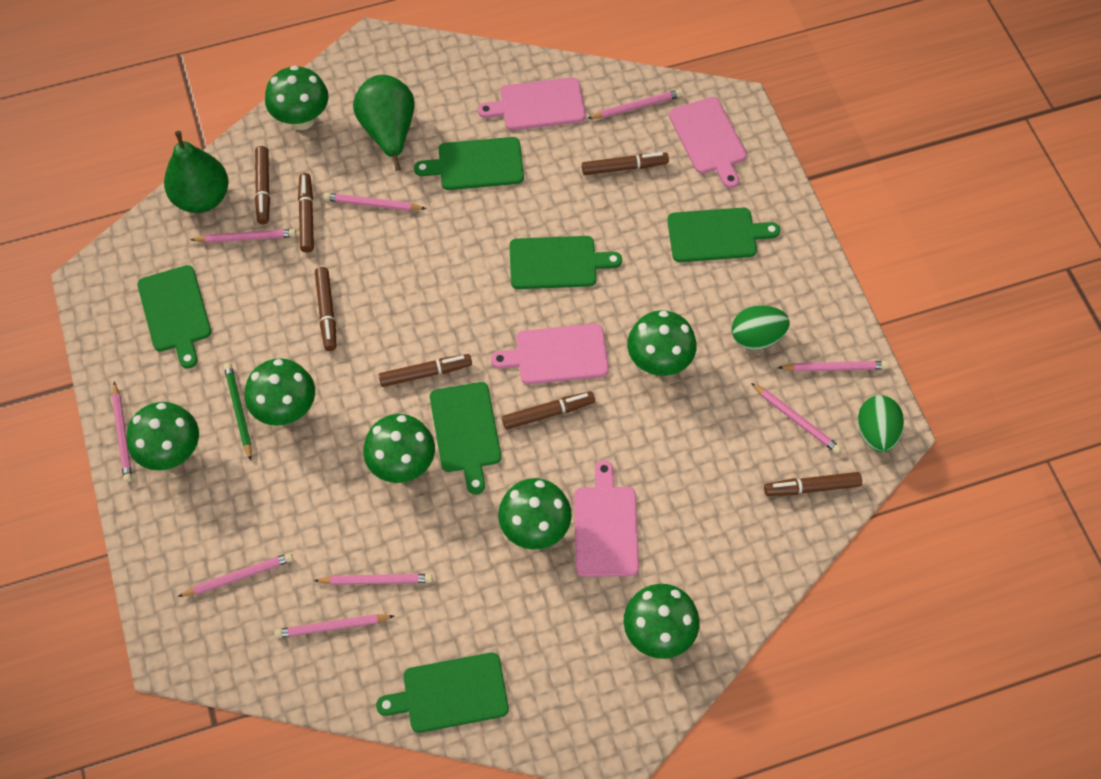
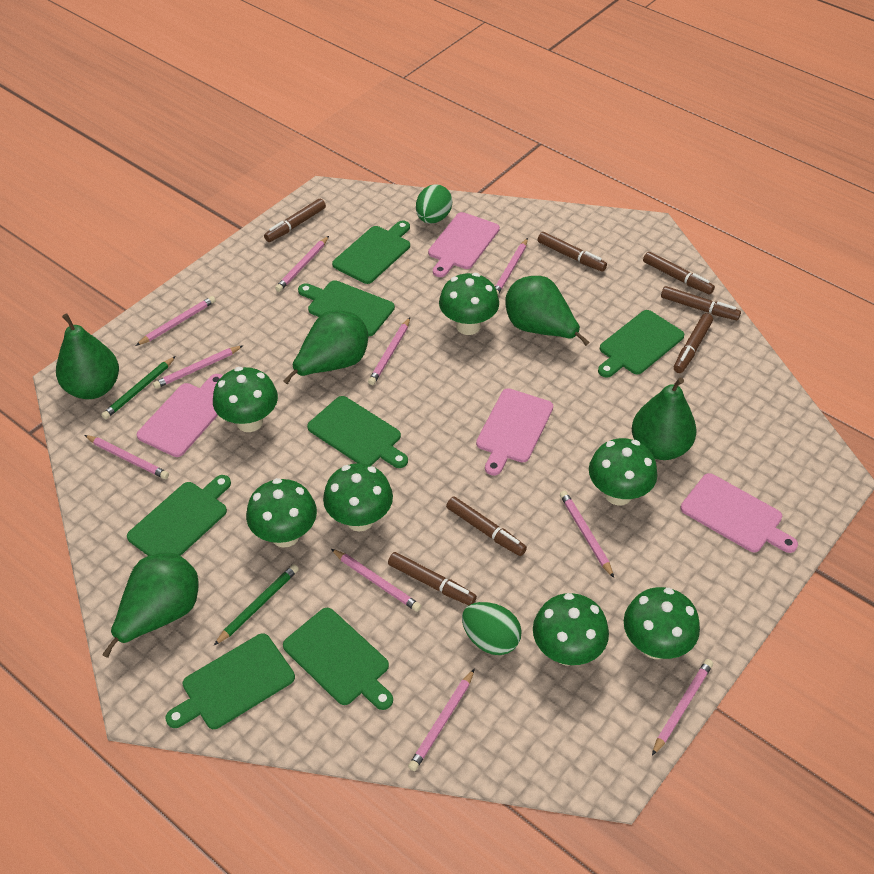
green cutting board: [137,265,211,369] [376,653,509,733] [414,137,524,190] [430,382,501,494] [509,236,622,289] [667,208,780,262] = 6 -> [127,475,231,556] [165,633,295,729] [283,608,393,710] [298,280,395,336] [307,396,408,468] [332,221,410,284] [598,310,684,378] = 7
green pear: [164,131,229,213] [353,75,415,171] = 2 -> [56,313,119,399] [102,553,199,658] [283,310,368,385] [505,276,590,346] [632,377,697,460] = 5
green pencil: [224,363,252,461] = 1 -> [101,356,176,419] [214,564,299,645] = 2
pink pencil: [112,382,132,482] [177,553,293,597] [190,229,296,243] [274,614,394,638] [314,574,432,585] [324,193,426,211] [587,89,682,119] [751,383,842,454] [778,361,888,372] = 9 -> [84,435,169,479] [135,296,216,346] [153,345,244,389] [275,236,329,292] [331,549,421,612] [368,318,410,385] [408,669,475,771] [495,238,528,295] [560,491,614,578] [652,659,713,756] = 10

